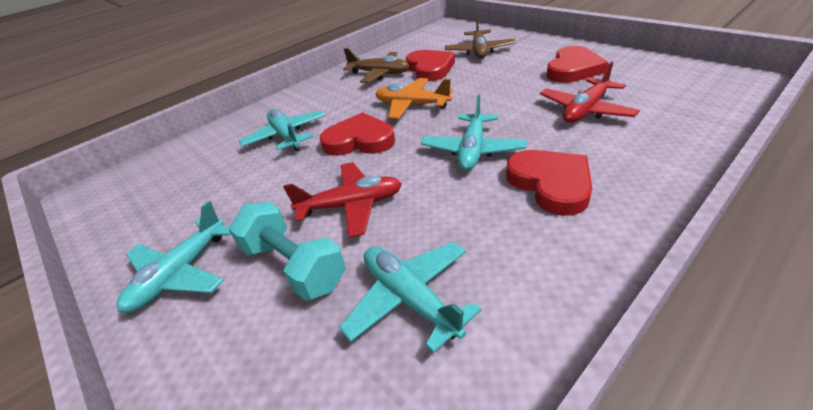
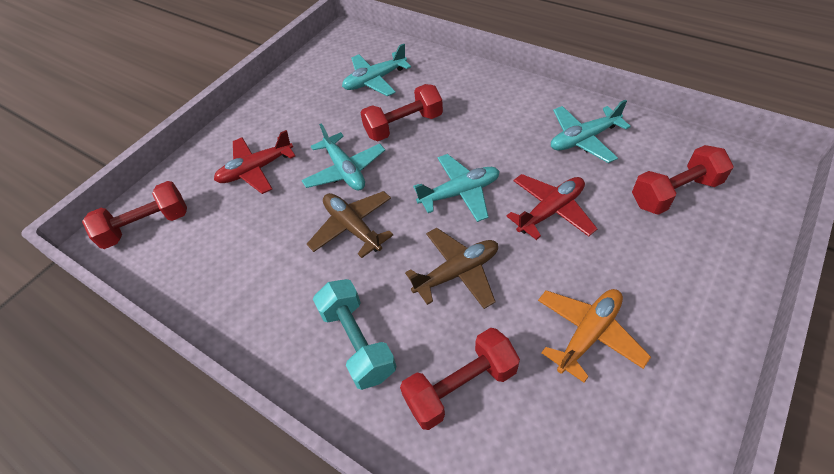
red dumbbell: none = 0 -> [82,181,187,249] [361,84,443,141] [400,328,520,430] [632,145,733,215] = 4
red heart: [320,112,395,156] [406,50,455,81] [506,150,592,216] [547,46,608,83] = 4 -> none = 0

